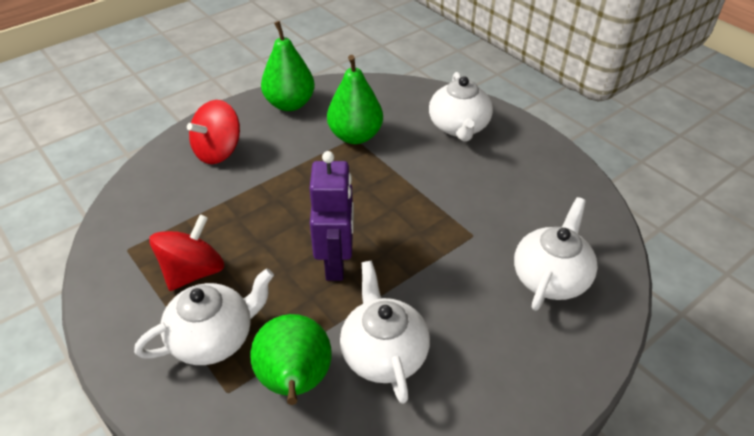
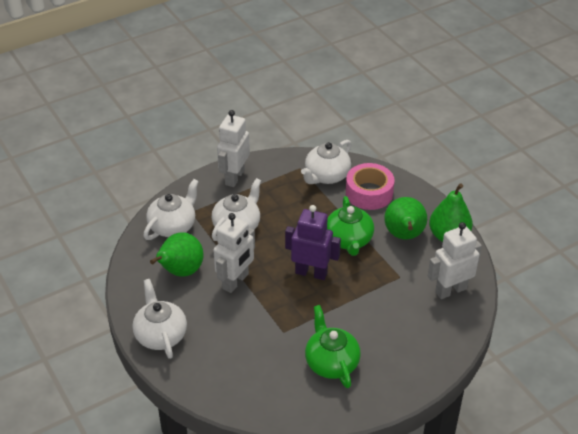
green teapot: none = 0 -> [305,305,361,388] [327,196,374,256] = 2
pink tape: none = 0 -> [346,163,395,210] = 1
red spinning top: [149,214,224,291] [187,100,240,164] = 2 -> none = 0
white robot: none = 0 -> [213,213,255,293] [217,110,250,187] [428,222,482,299] = 3

